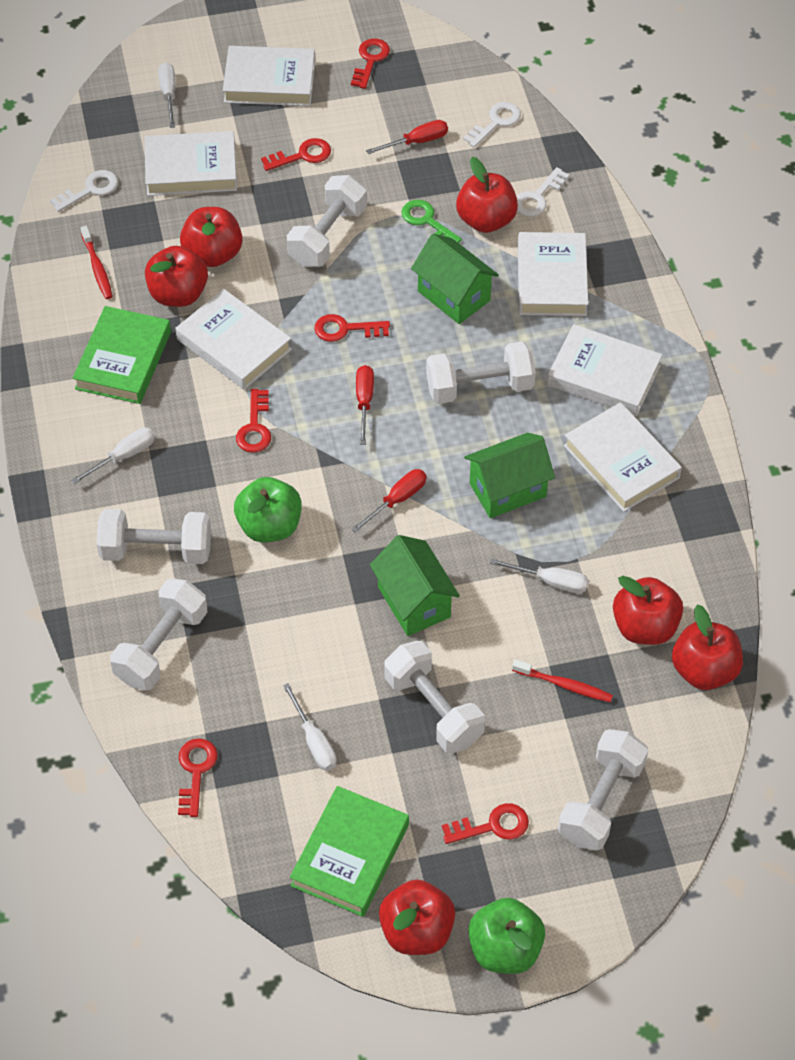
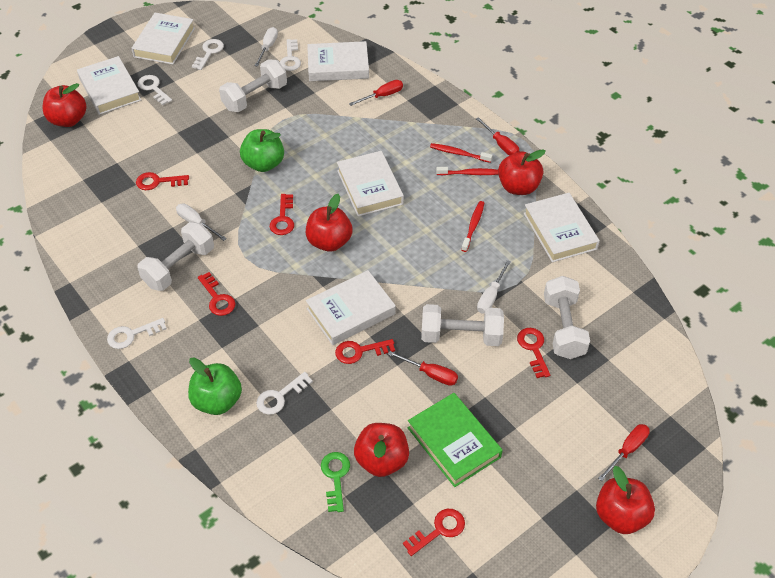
green book: [73,306,171,404] [290,786,409,917] = 2 -> [408,393,503,487] = 1
green house: [370,535,460,636] [411,234,499,324] [464,433,555,518] = 3 -> none = 0
red apple: [145,246,208,307] [180,207,243,267] [379,879,455,955] [456,157,518,233] [613,576,683,645] [672,605,743,690] = 6 -> [43,83,86,127] [306,194,353,252] [354,423,409,477] [498,149,546,195] [596,466,655,534] = 5
red screwdriver: [351,469,427,533] [356,365,374,445] [366,120,448,154] = 3 -> [349,80,403,106] [388,351,458,386] [476,117,519,156] [598,424,650,481] = 4
red toothbrush: [81,226,113,299] [512,659,613,702] = 2 -> [430,143,493,163] [436,167,499,175] [461,201,484,252] = 3
white dumbbell: [97,509,211,564] [110,578,208,690] [287,175,367,267] [384,641,485,754] [426,341,536,404] [558,729,648,851] = 6 -> [137,222,214,291] [219,59,287,112] [421,304,504,346] [544,276,590,359] = 4
white key: [50,170,118,212] [463,102,521,147] [517,167,570,217] = 3 -> [107,318,167,349] [138,75,172,105] [192,39,224,70] [256,372,313,415] [280,39,301,71] = 5
white screwdriver: [71,427,155,484] [158,62,176,128] [283,683,337,771] [490,558,589,593] = 4 -> [176,204,227,241] [255,27,278,67] [477,260,511,314] = 3

